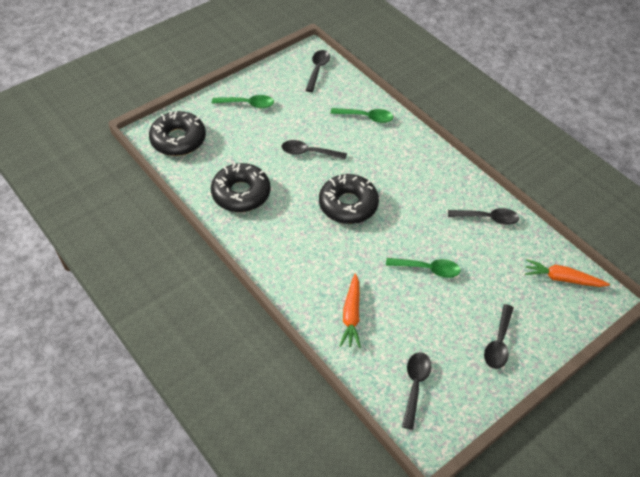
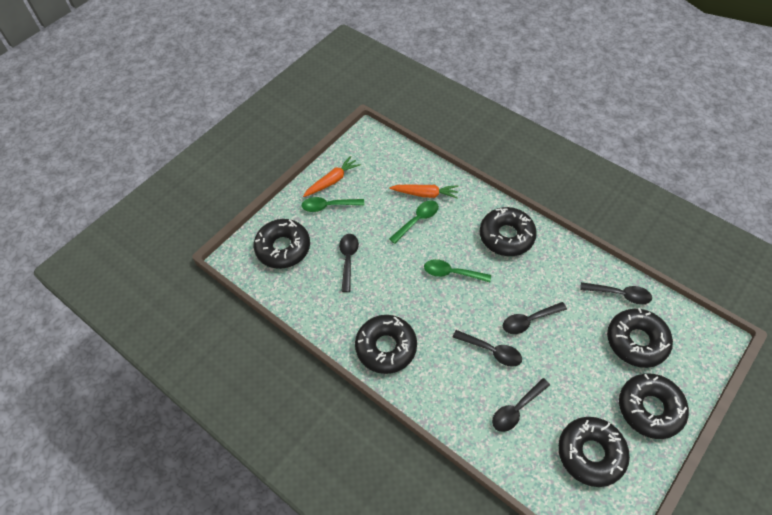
black donut: [149,111,206,156] [211,163,271,212] [319,174,379,224] = 3 -> [254,219,310,269] [355,315,417,374] [480,207,537,256] [558,417,630,487] [607,308,673,368] [619,374,689,439] = 6

